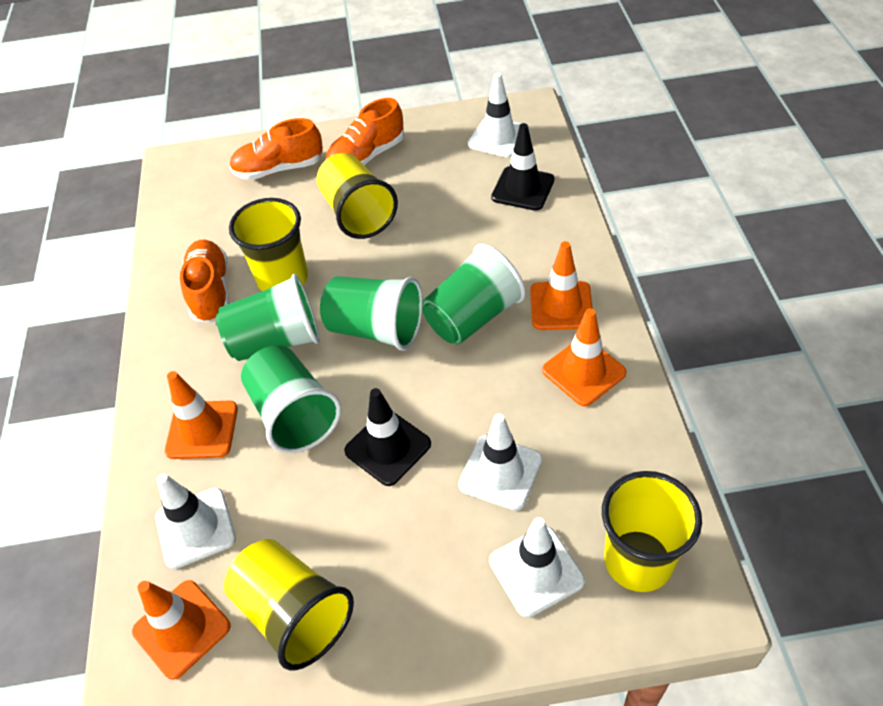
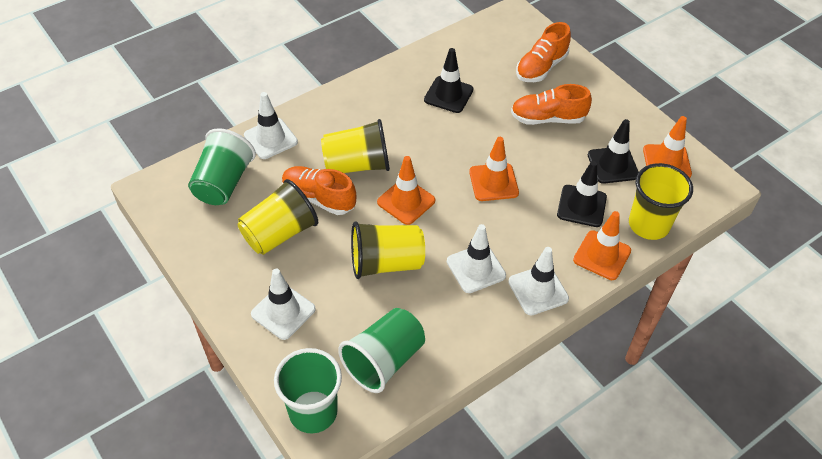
black traffic cone: [344,388,431,486] [491,123,554,211] = 2 -> [424,48,474,113] [557,161,607,227] [588,119,639,184] = 3
green cup: [216,274,320,361] [241,345,341,453] [320,276,423,351] [422,244,526,345] = 4 -> [188,128,256,205] [274,348,342,434] [338,308,425,393] = 3

